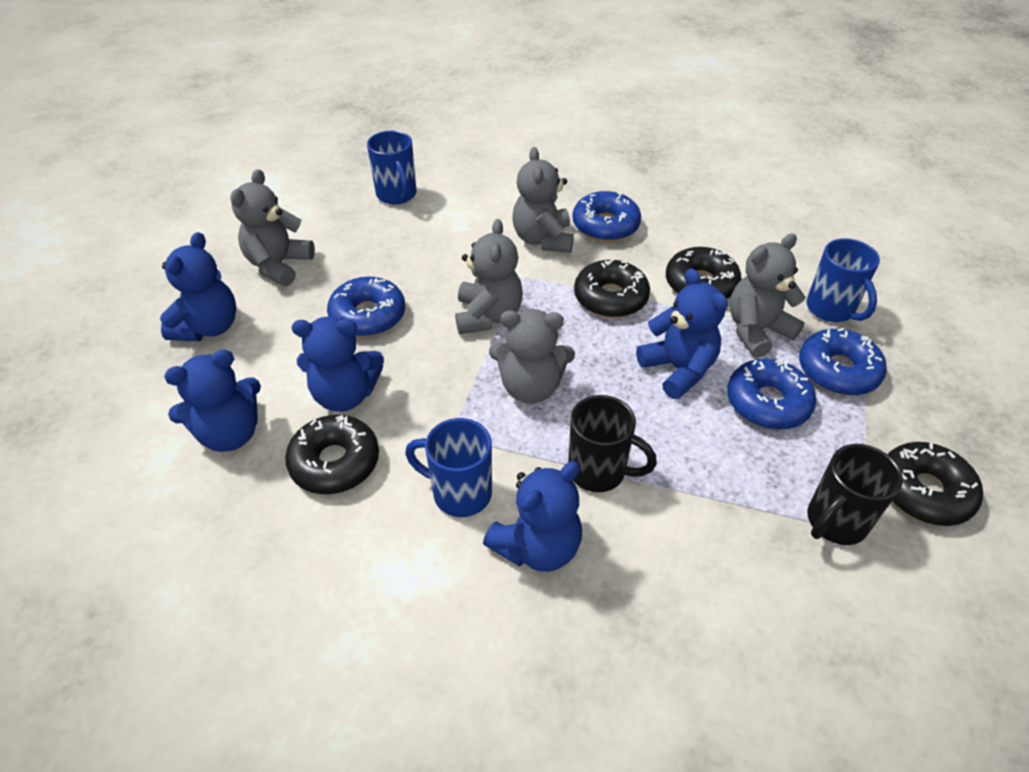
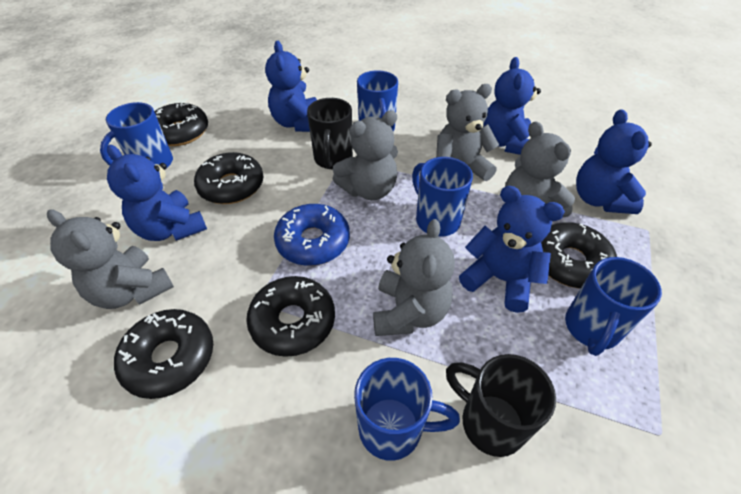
black donut: [285,415,379,494] [574,259,650,318] [666,247,741,299] [887,442,983,526] = 4 -> [114,309,213,399] [154,103,208,146] [194,152,264,204] [246,276,335,357] [541,222,617,289] = 5
blue donut: [327,276,405,337] [572,191,641,242] [727,359,816,430] [799,328,887,395] = 4 -> [274,204,350,266] = 1
blue mug: [367,131,416,205] [405,418,492,517] [806,238,880,322] = 3 -> [100,102,173,168] [354,358,460,461] [357,70,398,131] [412,157,473,237] [565,257,662,356] = 5

